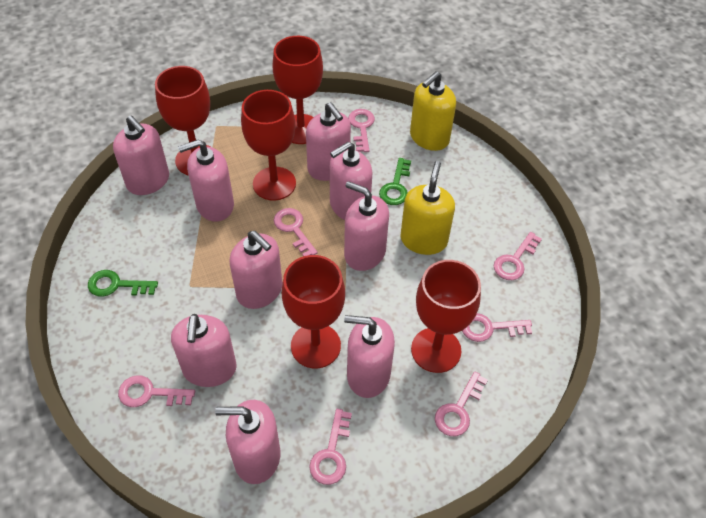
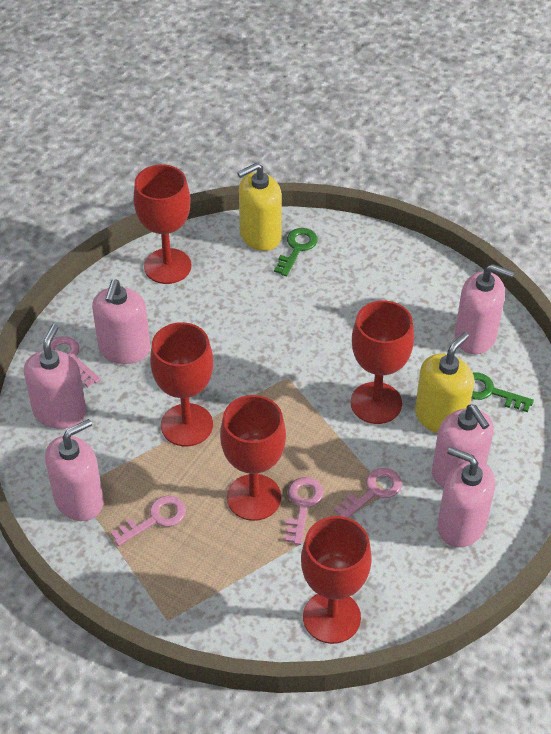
pink key: [118,375,195,407] [274,208,318,256] [309,409,352,485] [348,109,375,152] [435,371,488,436] [462,313,532,342] [494,232,542,280] = 7 -> [51,336,101,387] [111,496,186,546] [285,477,324,545] [334,468,402,518] = 4
pink soap dispenser: [113,116,169,195] [171,314,237,387] [178,139,234,222] [215,400,280,484] [230,231,282,309] [306,102,351,181] [329,142,373,220] [344,181,389,271] [344,315,395,398] = 9 -> [24,324,87,429] [45,419,104,521] [92,280,150,364] [432,404,494,487] [437,447,495,547] [455,264,514,354] = 6

